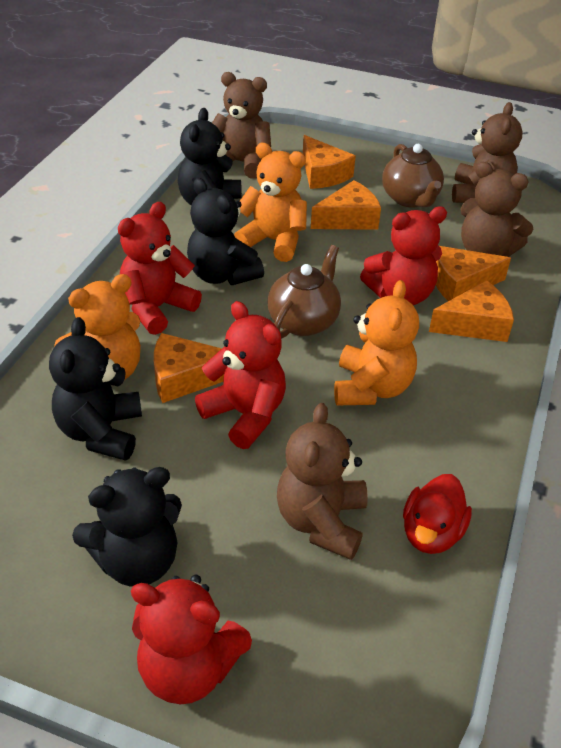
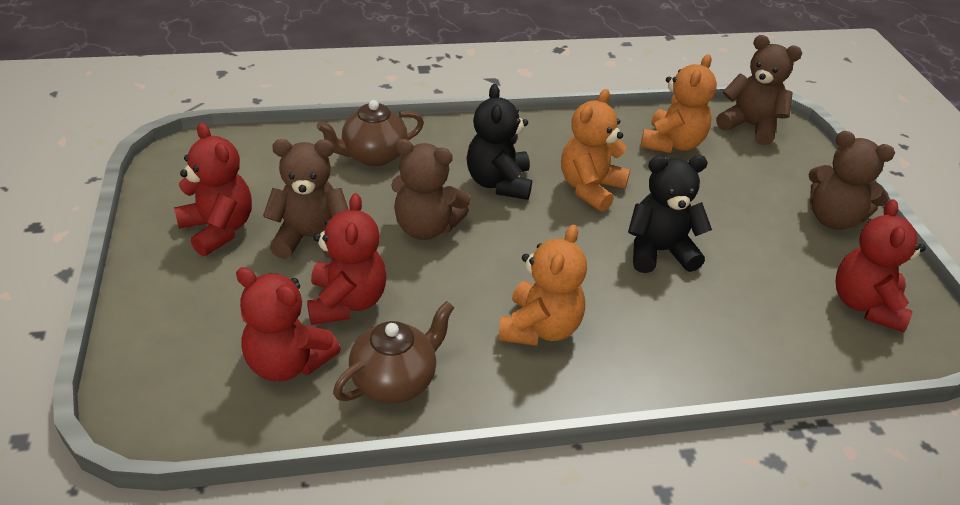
black teddy bear: [49,317,142,461] [72,467,182,587] [178,108,242,206] [187,178,264,285] = 4 -> [467,84,532,200] [628,155,712,273] = 2
orange cheese: [154,333,224,403] [303,135,356,189] [311,180,381,230] [429,281,514,342] [436,246,511,301] = 5 -> none = 0
red duck: [403,474,472,554] = 1 -> none = 0

